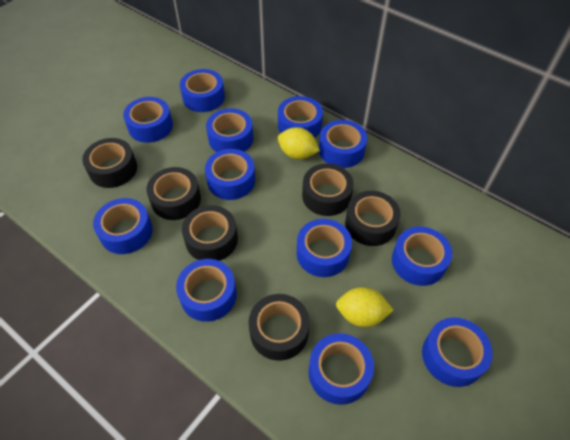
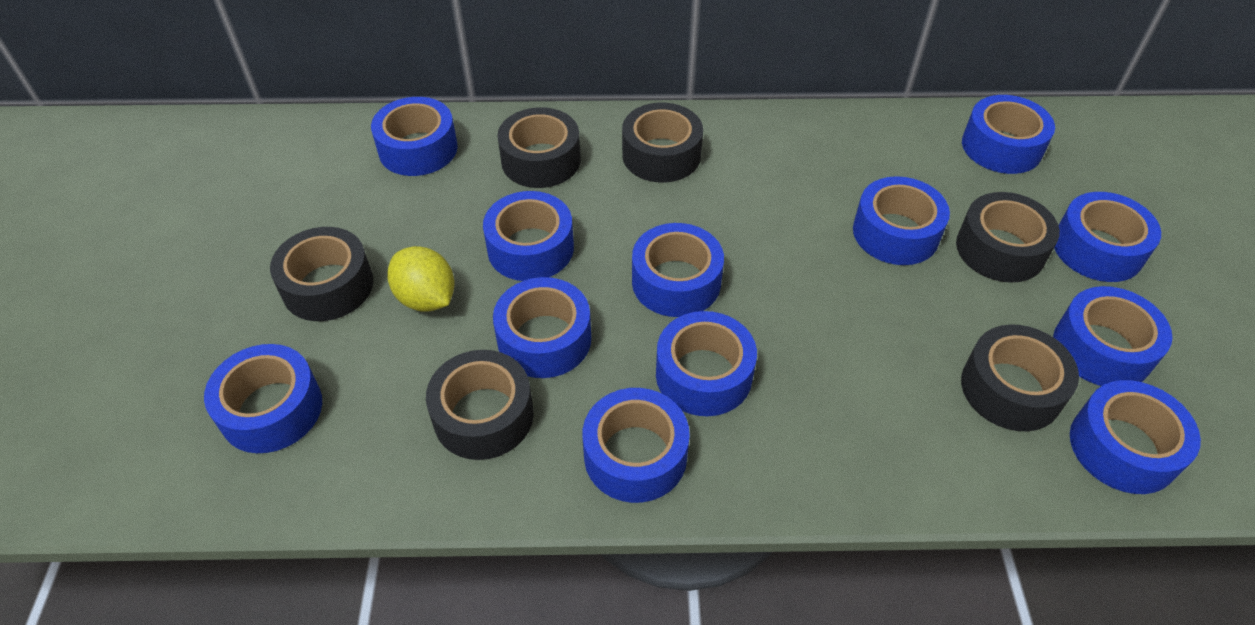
yellow lemon: [278,127,320,159] [336,287,393,327] = 2 -> [387,246,454,311] = 1

